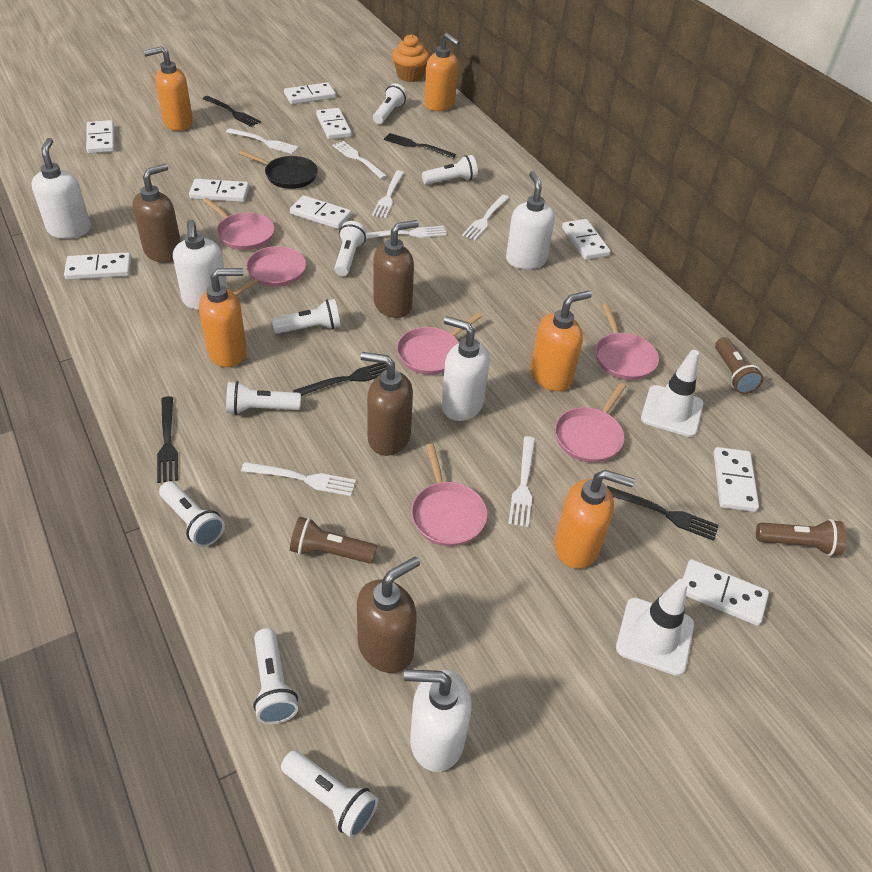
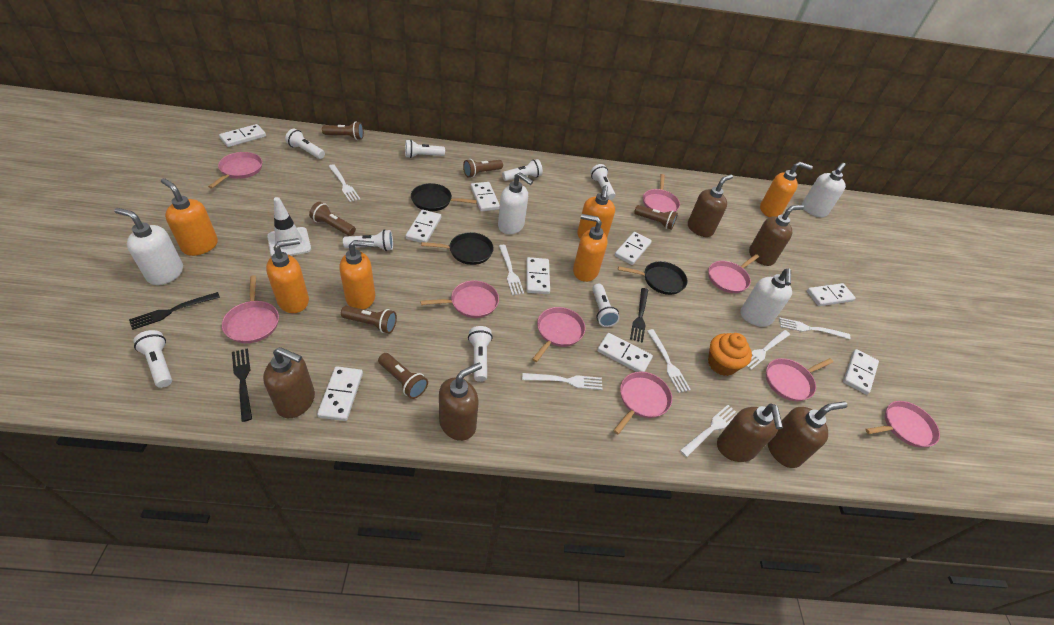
black fork: [157,396,178,483] [203,96,261,127] [293,363,387,396] [384,133,456,158] [607,486,719,541] = 5 -> [129,292,220,330] [232,348,252,422] [630,288,648,343] = 3
black pan: [239,150,318,189] = 1 -> [411,183,477,211] [421,232,494,265] [618,261,688,295] = 3
brown flashlight: [290,517,377,564] [715,337,763,394] [756,519,846,556] = 3 -> [309,202,356,236] [322,121,364,140] [341,306,397,333] [378,353,428,399] [463,159,503,178] [634,205,678,230] = 6
brown soap dispenser: [133,163,181,263] [357,557,420,673] [360,352,413,456] [374,220,419,318] = 4 -> [263,347,315,418] [439,363,482,441] [688,174,733,237] [717,403,783,462] [749,205,804,266] [768,402,848,468] = 6
orange soap dispenser: [143,46,193,131] [199,268,247,367] [425,33,460,111] [531,291,592,391] [554,470,635,569] = 5 -> [161,178,218,256] [266,238,309,313] [339,240,375,309] [573,214,607,282] [577,185,615,239] [760,162,813,217] = 6
pink pan: [202,198,275,250] [233,246,306,296] [397,313,482,375] [411,444,487,546] [555,383,626,463] [595,304,659,380] = 6 -> [208,152,263,189] [222,275,279,343] [420,280,499,318] [532,307,585,362] [613,372,672,434] [643,174,680,213] [708,254,759,293] [766,358,833,401] [865,401,940,448] = 9
white soap dispenser: [32,138,91,239] [173,220,228,310] [404,669,472,772] [441,316,490,421] [506,171,555,269] = 5 -> [114,208,183,285] [498,172,533,234] [740,269,792,327] [802,163,846,217] = 4
white traffic cone: [616,579,694,676] [641,350,704,437] = 2 -> [267,197,311,257] = 1

